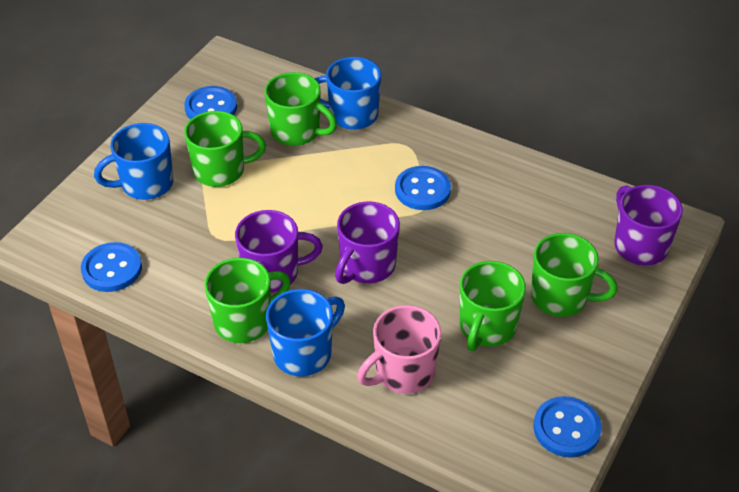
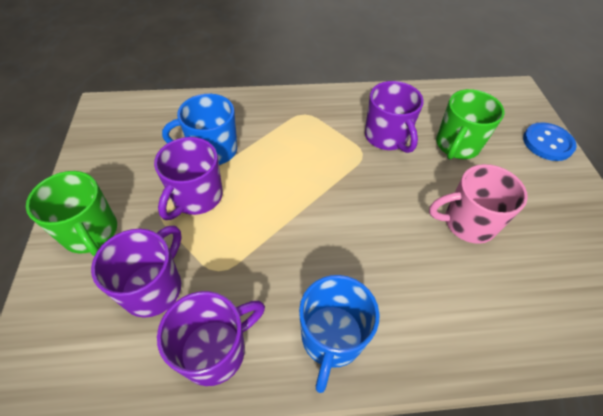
blue button: [81,242,142,292] [184,86,237,120] [395,166,451,210] [533,396,602,458] = 4 -> [523,122,577,161] = 1
blue mug: [94,123,173,200] [266,289,345,376] [314,57,381,130] = 3 -> [162,94,237,165] [299,275,380,393] = 2
green mug: [184,111,266,187] [204,258,291,343] [265,72,337,146] [460,261,526,351] [531,233,618,317] = 5 -> [26,171,117,256] [436,89,505,159] = 2
purple mug: [235,210,323,292] [335,201,400,284] [614,185,683,266] = 3 -> [91,225,182,318] [154,137,223,220] [157,291,265,386] [365,81,424,153] = 4

